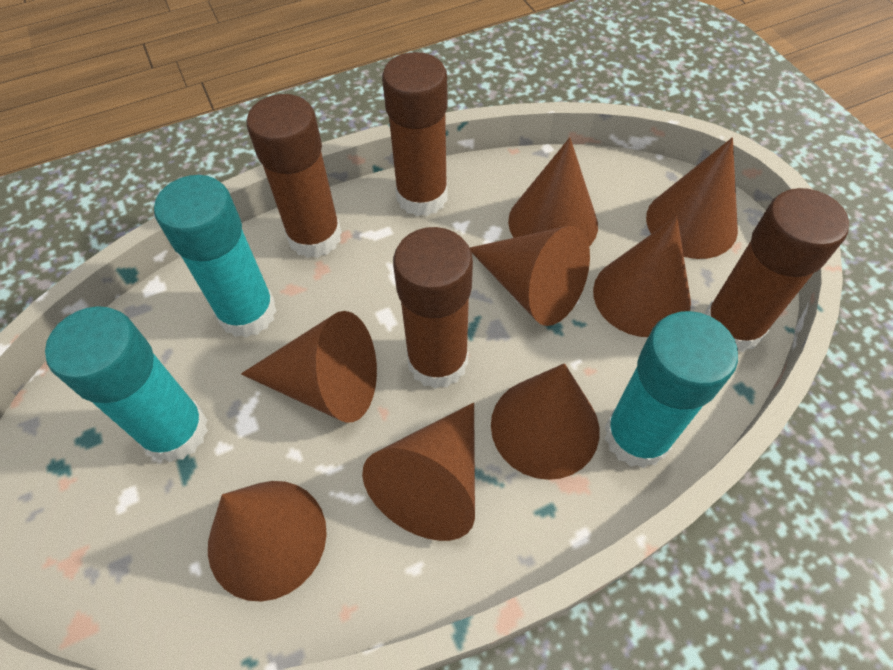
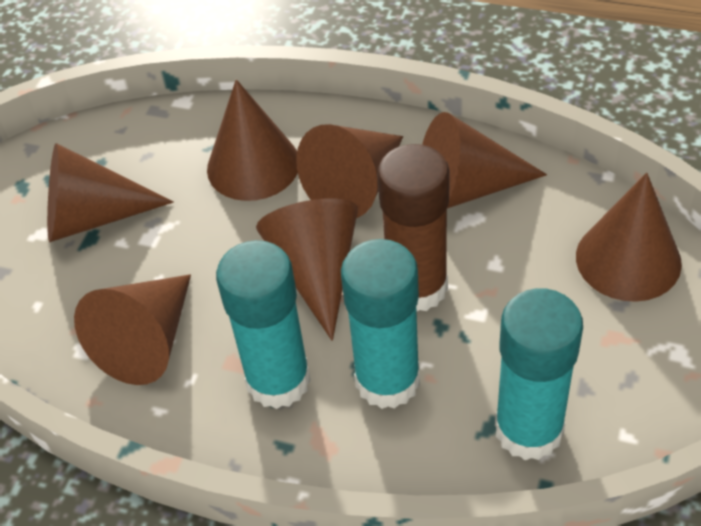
brown cone: [208,481,327,602] [241,311,377,423] [362,403,475,541] [470,226,590,326] [491,363,599,480] [508,137,598,246] [593,216,691,337] [646,137,738,259] = 8 -> [47,143,174,242] [74,274,191,385] [207,79,298,201] [256,198,358,341] [296,124,403,218] [422,112,547,208] [576,173,682,302] = 7
brown glue stick: [247,94,342,258] [382,52,448,216] [393,227,473,389] [704,188,849,352] = 4 -> [377,144,449,312] = 1

